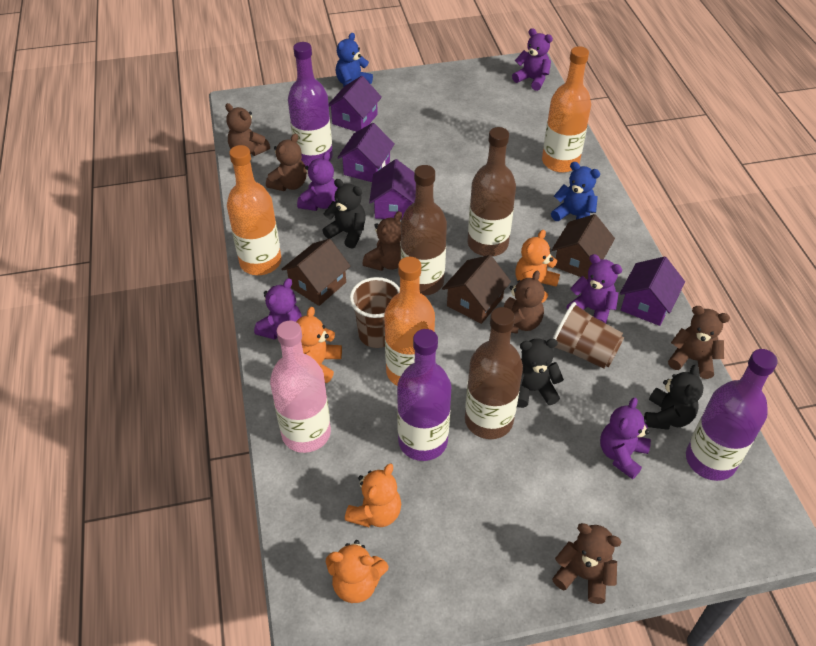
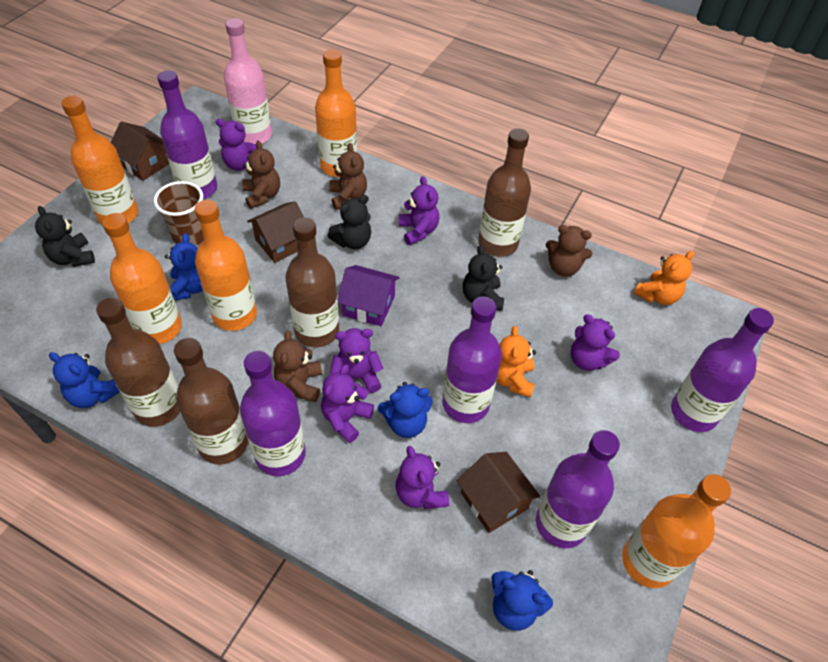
blue teddy bear: [336,33,373,87] [551,162,600,221] = 2 -> [49,352,120,408] [165,233,203,300] [378,382,433,438] [491,570,553,631] = 4
brown bottle: [401,165,447,296] [465,307,523,439] [468,127,516,256] = 3 -> [96,298,180,427] [174,338,248,465] [285,217,339,347] [478,128,531,257] = 4
brown cup: [350,277,400,348] [552,302,624,369] = 2 -> [154,181,204,246] = 1
brown teddy bear: [225,103,270,156] [266,133,307,191] [363,211,402,271] [504,270,545,334] [552,523,621,604] [668,306,730,379] = 6 -> [242,141,280,209] [273,330,322,402] [329,143,367,210] [546,225,593,277] = 4
orange bottle: [227,145,281,275] [384,257,435,386] [542,46,591,173] = 3 -> [62,96,138,224] [102,213,182,344] [195,200,257,331] [315,49,358,177] [622,474,731,588] = 5
orange teddy bear: [296,307,342,383] [326,540,388,603] [345,464,401,527] [515,230,560,303] = 4 -> [496,326,536,398] [634,251,694,305] = 2
purple bottle: [288,42,333,166] [397,329,451,461] [686,349,778,481] = 3 -> [157,70,217,199] [240,351,306,476] [442,297,502,423] [536,430,620,548] [671,308,774,432] = 5
purple house: [329,76,382,132] [337,123,395,182] [369,159,416,220] [620,256,685,326] = 4 -> [338,265,399,326] = 1
purple teddy bear: [254,278,302,340] [297,152,338,211] [512,28,553,91] [566,254,622,323] [600,398,651,479] = 5 -> [216,119,257,171] [321,364,374,443] [330,328,383,393] [396,446,449,509] [399,176,439,245] [570,314,620,371] = 6

